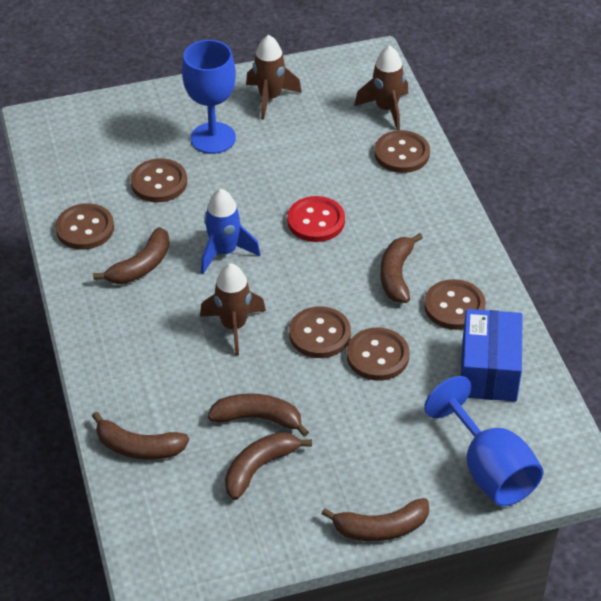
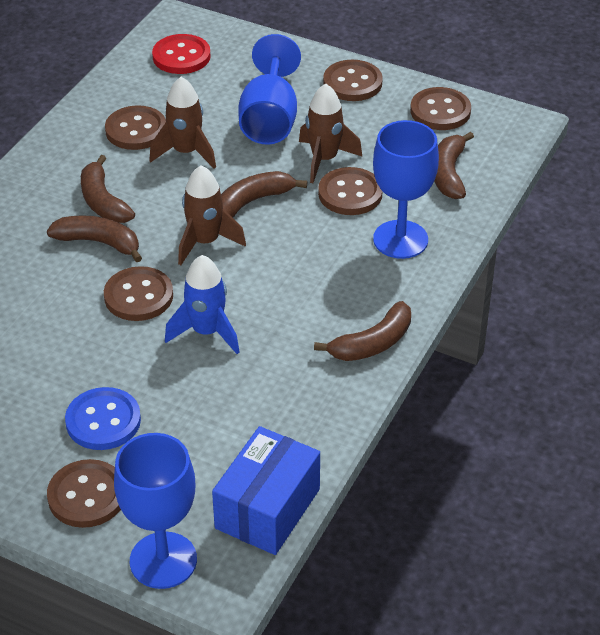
blue button: none = 0 -> [65,387,141,450] = 1
blue goblet: [182,40,236,154] [424,376,543,506] = 2 -> [114,433,197,589] [238,34,301,145] [373,120,439,259] = 3
brown banana: [92,412,189,460] [93,227,170,284] [208,393,309,437] [225,432,312,500] [322,498,429,541] [381,233,423,303] = 6 -> [47,215,142,262] [81,155,135,223] [221,171,307,218] [314,301,411,361] [434,132,474,199] = 5

